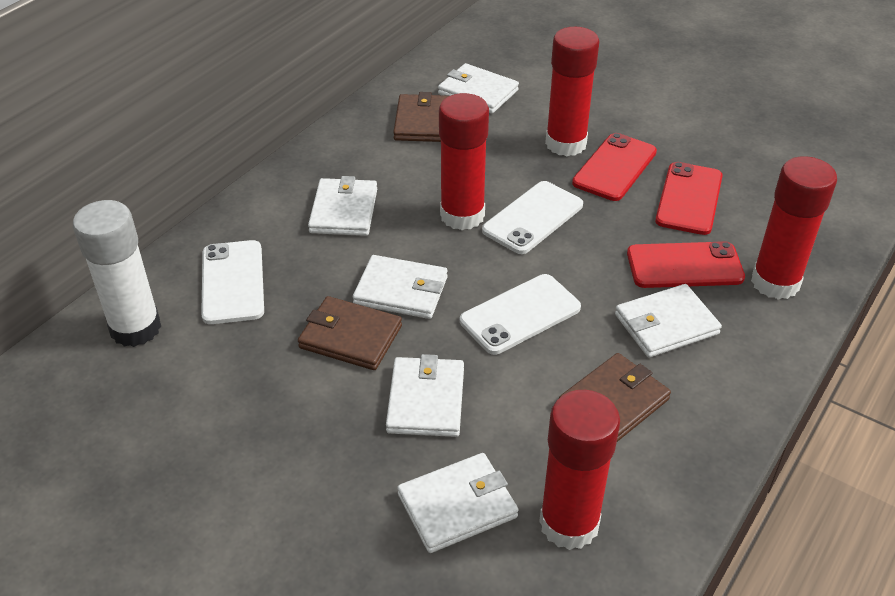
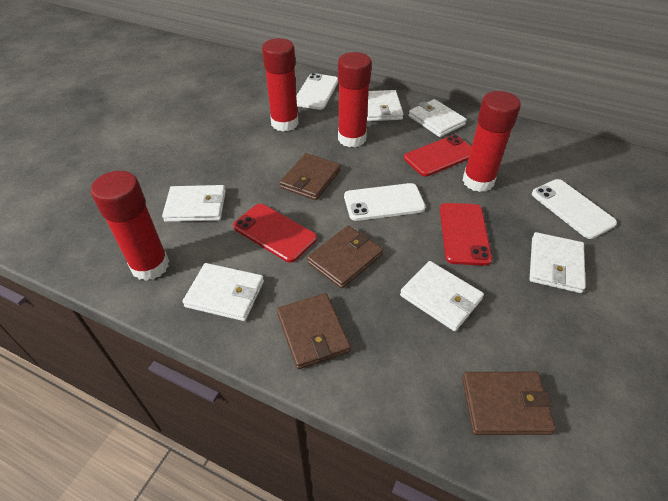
brown wallet: [298,296,402,370] [393,92,448,142] [559,353,671,442] = 3 -> [277,293,351,369] [280,153,341,200] [307,226,383,289] [462,372,556,435] = 4
white glue stick: [73,200,161,347] = 1 -> none = 0

